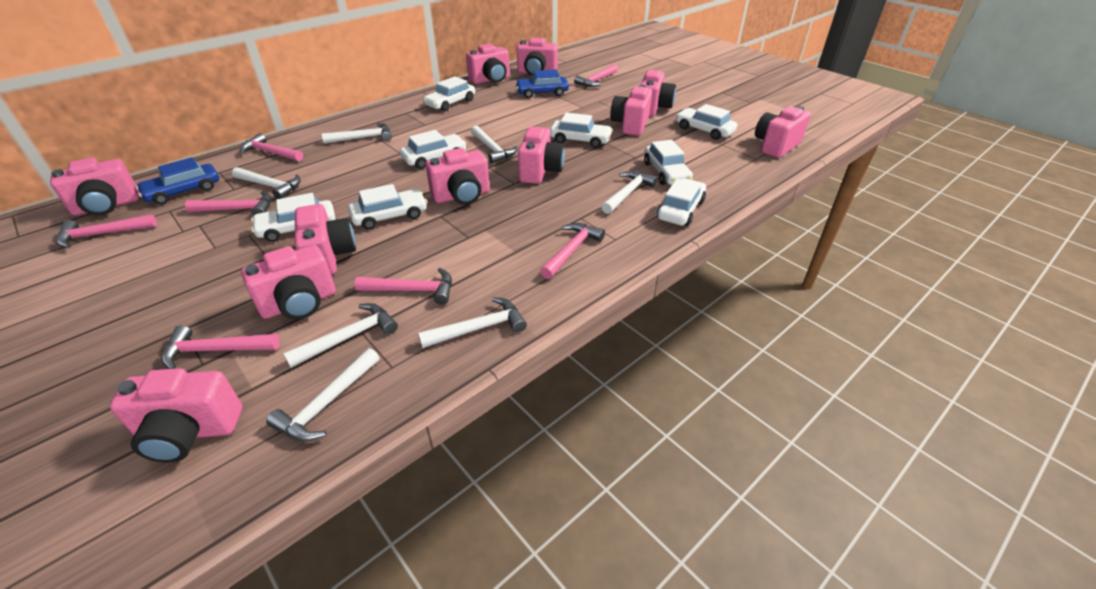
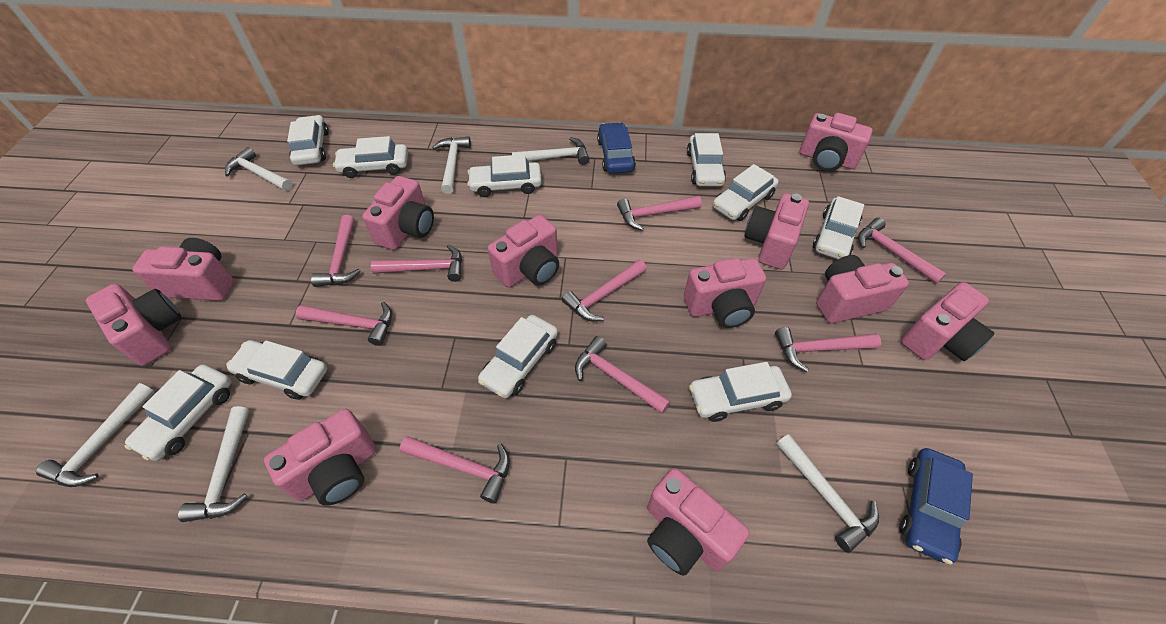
pink hammer: [57,215,157,248] [162,325,280,369] [185,191,272,215] [240,133,303,161] [355,268,452,305] [540,223,605,279] [574,64,618,87] = 7 -> [295,302,392,346] [311,215,361,287] [371,244,462,282] [399,436,510,503] [562,260,647,321] [575,336,671,414] [617,196,702,230] [775,327,881,372] [858,218,947,284] = 9
white car: [251,193,335,242] [348,184,427,230] [400,130,467,169] [423,76,475,111] [550,112,613,148] [644,140,693,185] [657,178,706,226] [676,104,737,140] = 8 -> [124,365,232,461] [226,340,327,400] [287,115,329,166] [333,136,408,178] [467,154,542,197] [478,315,558,398] [687,133,726,187] [689,362,792,422] [713,164,779,221] [813,196,864,259] = 10
white hammer: [232,167,301,199] [266,348,380,442] [283,303,398,368] [322,123,392,144] [418,297,527,348] [471,126,518,164] [601,171,658,214] = 7 -> [36,383,155,487] [178,406,250,522] [225,147,293,191] [432,136,471,194] [512,137,590,165] [776,434,879,553] = 6

